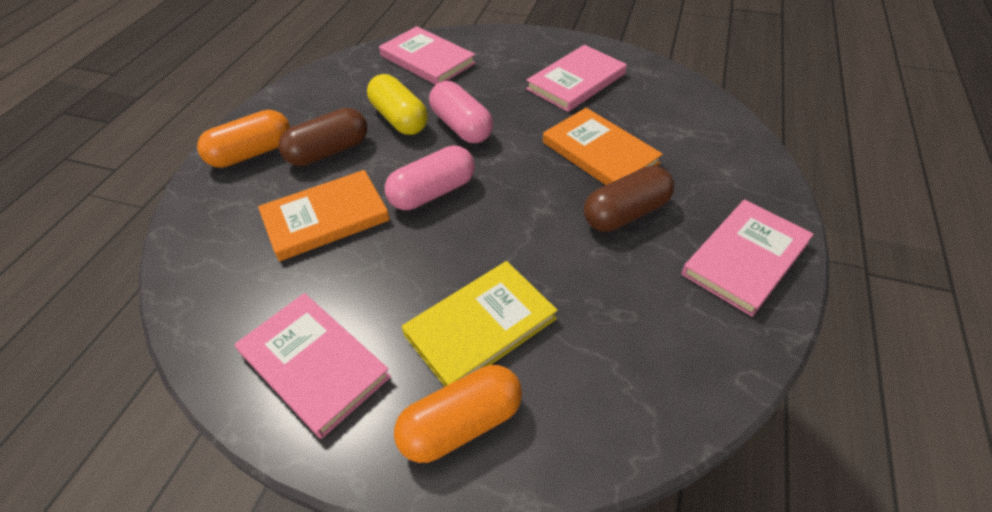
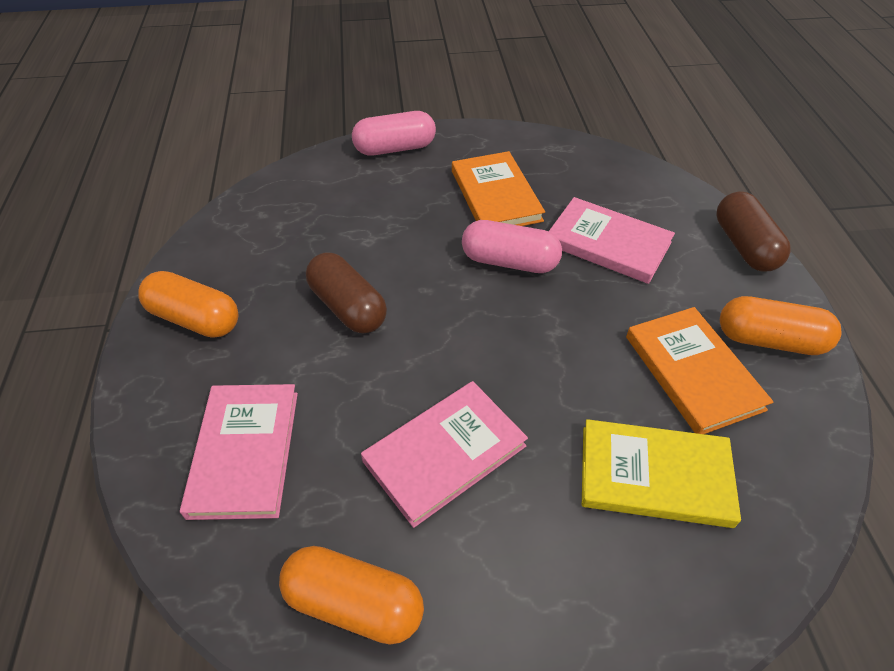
orange capsule: [197,110,291,168] [394,365,522,463] = 2 -> [138,271,239,338] [279,546,424,645] [720,296,842,355] = 3
pink book: [235,293,391,439] [379,26,476,85] [526,45,627,112] [682,200,814,317] = 4 -> [180,384,298,520] [361,381,528,528] [549,197,675,284] = 3
yellow capsule: [367,74,428,135] = 1 -> none = 0

